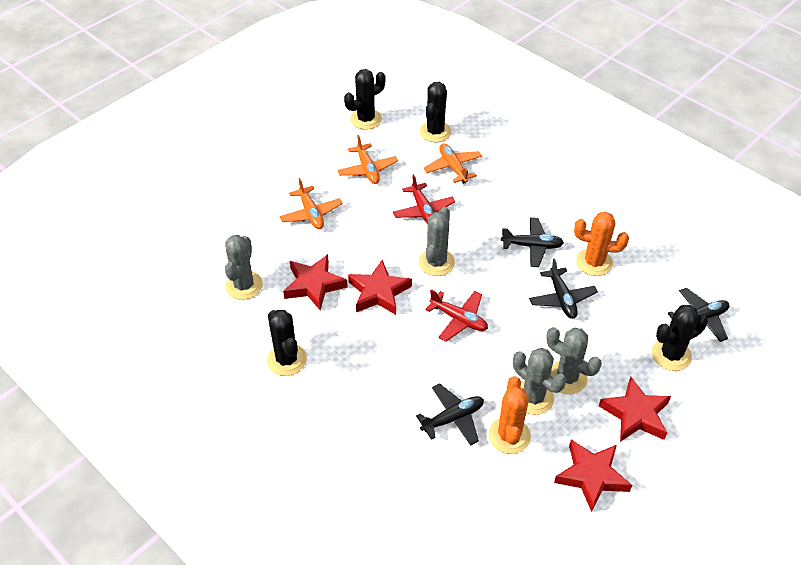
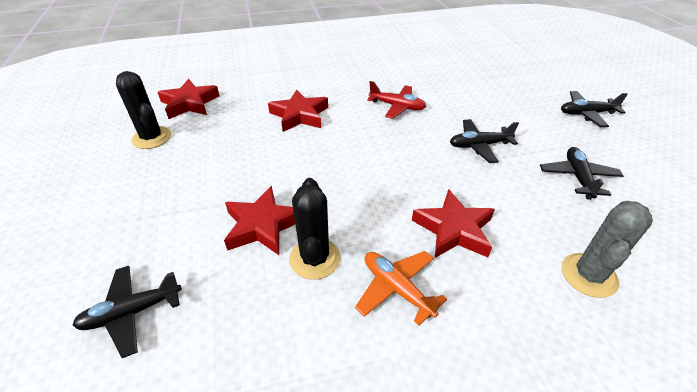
black cactus: [267,310,307,376] [344,69,386,130] [419,82,452,142] [652,305,708,371] = 4 -> [116,71,171,149] [289,178,341,280] = 2
grey cactus: [225,235,263,300] [418,207,455,276] [513,348,566,415] [546,327,602,394] = 4 -> [561,201,653,298] = 1
orange cactus: [488,376,531,454] [574,212,629,276] = 2 -> none = 0
orange plane: [280,178,343,229] [338,135,398,184] [424,143,482,184] = 3 -> [355,251,447,325] = 1
red plane: [393,174,455,224] [425,289,488,342] = 2 -> [367,81,426,119] = 1

